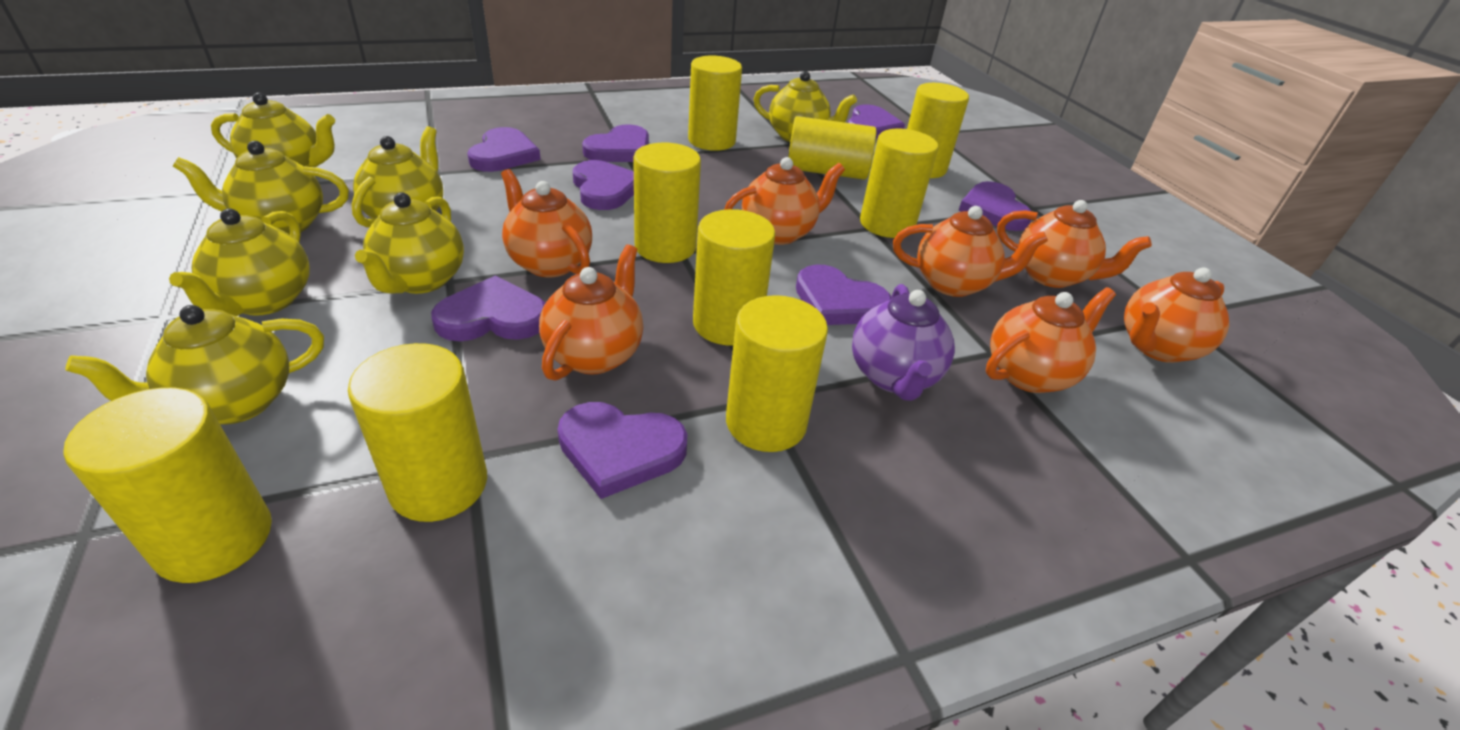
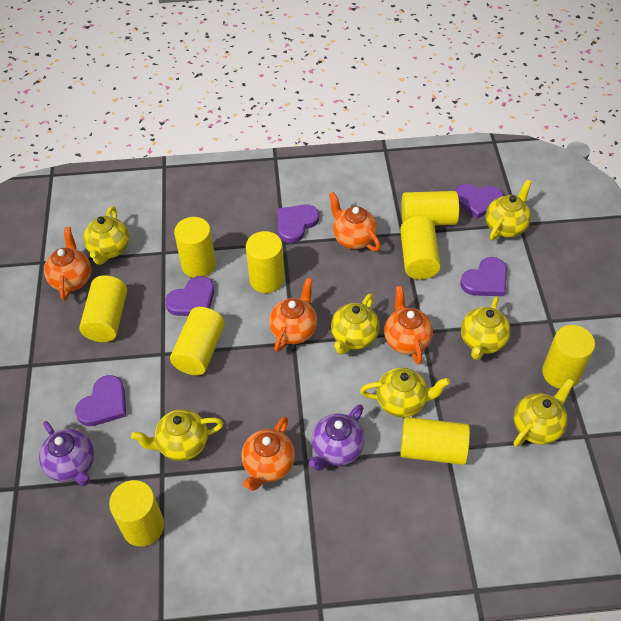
orange teapot: [501,169,592,278] [539,244,643,381] [724,157,845,245] [893,206,1048,297] [986,287,1116,393] [997,200,1152,288] [1124,267,1229,363] = 7 -> [44,227,91,301] [241,416,295,491] [269,278,317,352] [329,192,380,251] [384,286,433,365] = 5
purple heart: [431,276,545,341] [467,127,541,172] [558,402,687,499] [573,160,634,210] [582,124,649,162] [796,265,891,325] [848,104,905,139] [958,181,1031,231] = 8 -> [75,375,126,426] [165,276,214,316] [277,204,319,243] [455,184,504,219] [460,257,507,296] = 5
purple teapot: [852,284,955,401] = 1 -> [39,421,94,486] [309,404,365,471] = 2

